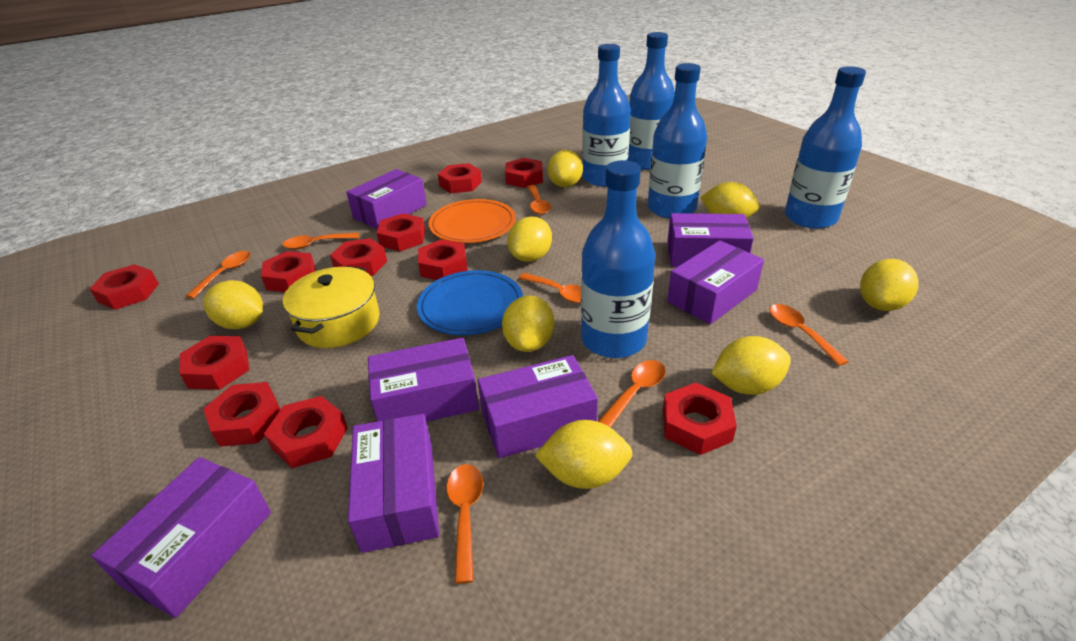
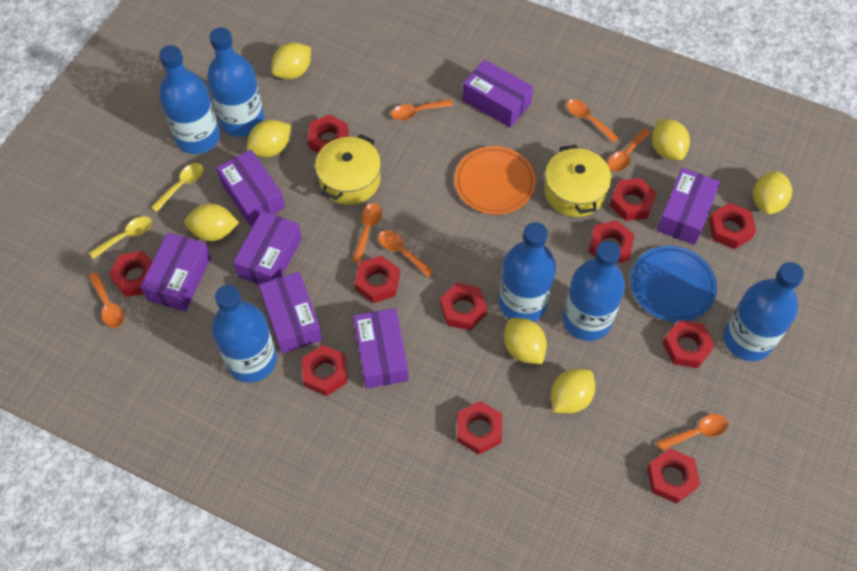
blue bottle: [581,160,656,358] [582,44,631,187] [628,32,675,170] [648,63,707,219] [785,66,866,229] = 5 -> [159,45,220,154] [207,27,264,137] [212,285,277,383] [499,222,556,322] [563,241,625,341] [723,262,804,361] = 6
yellow lemon: [203,280,263,329] [502,296,555,352] [507,217,552,262] [535,420,633,489] [547,150,583,187] [700,182,760,218] [712,336,791,395] [860,259,919,311] = 8 -> [184,204,239,241] [247,120,291,158] [271,43,311,79] [504,318,547,364] [551,369,595,413] [652,119,690,161] [753,171,792,215] = 7
yellow pot: [283,266,380,348] = 1 -> [315,134,381,205] [544,145,612,217] = 2
yellow spoon: none = 0 -> [89,216,152,259] [151,163,204,212] = 2

